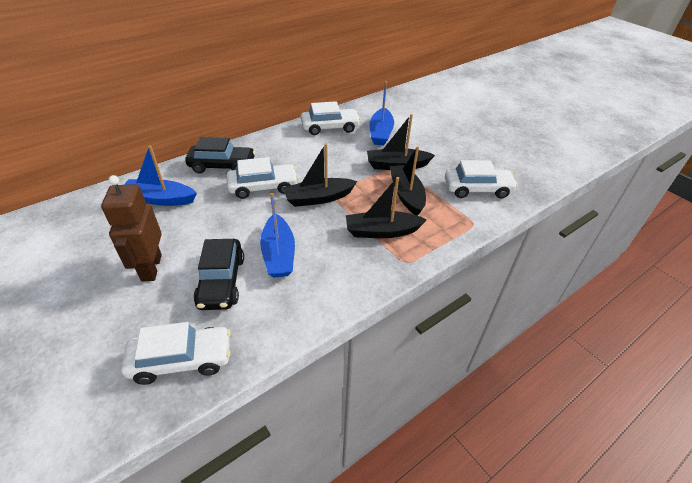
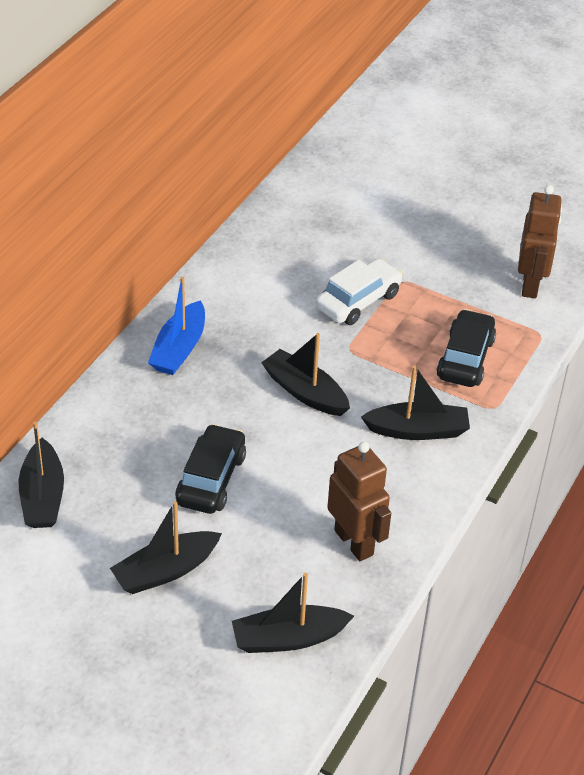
black boat: [283,143,357,207] [346,177,426,238] [367,114,435,170] [389,146,426,216] = 4 -> [18,422,64,528] [110,501,222,594] [232,573,354,653] [261,333,350,416] [361,366,470,440] = 5
blue boat: [124,145,197,206] [260,192,295,278] [370,81,394,146] = 3 -> [148,277,205,375] = 1
brown robot: [101,175,162,282] = 1 -> [327,441,391,561] [518,185,562,298] = 2
white car: [121,322,231,385] [227,157,298,199] [301,101,361,135] [445,160,518,198] = 4 -> [316,258,403,325] = 1

